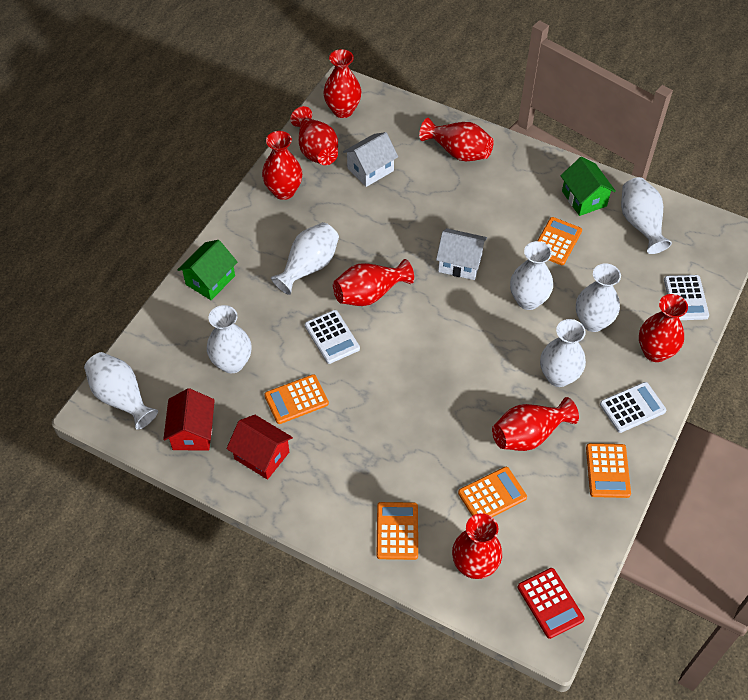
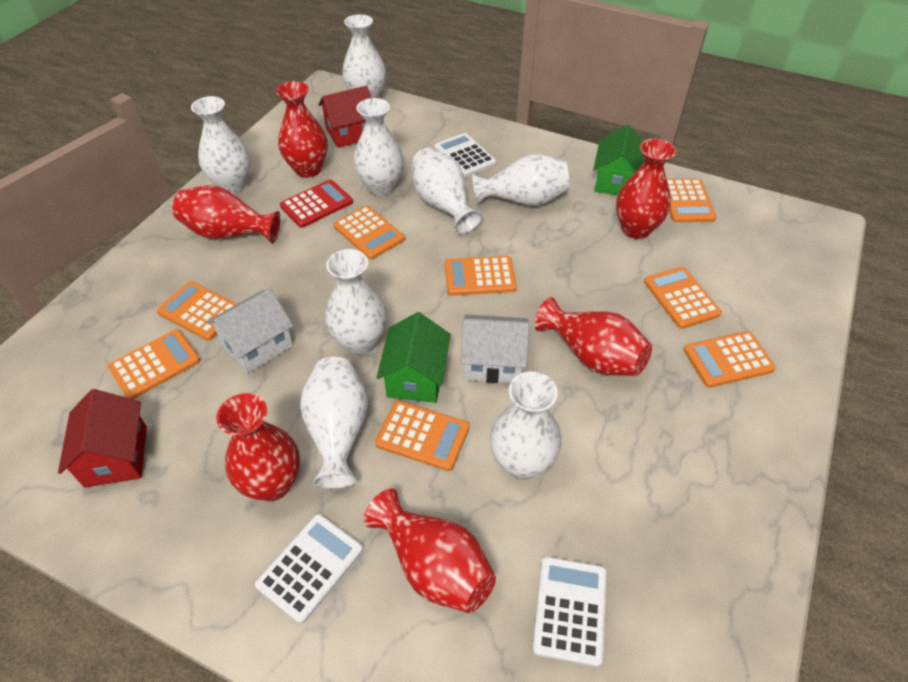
orange calculator: [264,374,329,424] [377,502,418,560] [458,467,527,517] [537,217,582,265] [586,443,631,498] = 5 -> [108,329,200,399] [157,281,237,341] [333,206,405,259] [375,401,469,471] [445,256,517,296] [644,267,722,329] [667,179,716,222] [684,331,776,388] = 8
red vase: [262,131,302,200] [290,106,338,165] [323,49,362,118] [333,259,414,306] [419,118,494,161] [452,513,502,579] [492,397,579,451] [639,294,688,362] = 8 -> [173,185,280,243] [216,393,300,501] [276,81,328,178] [363,489,496,613] [534,297,652,376] [616,139,676,239] = 6
white vase: [84,352,158,430] [207,305,252,373] [271,222,339,295] [510,241,553,310] [540,319,586,387] [576,263,621,332] [621,177,672,254] = 7 -> [191,96,251,194] [300,357,368,489] [325,249,387,355] [342,14,386,98] [353,98,404,196] [412,148,483,234] [472,154,570,206] [490,372,561,480] = 8

